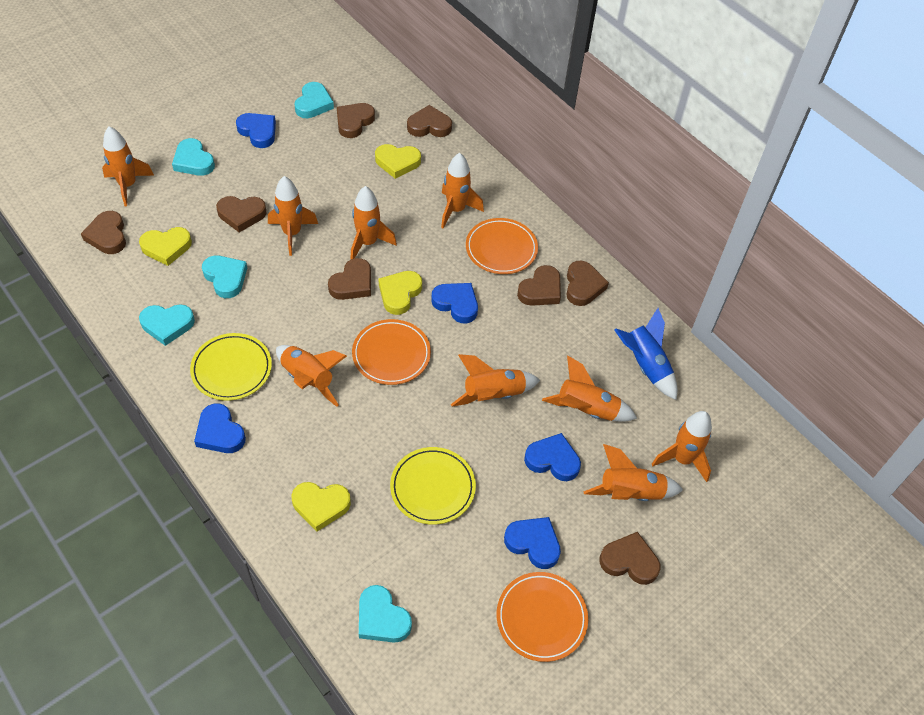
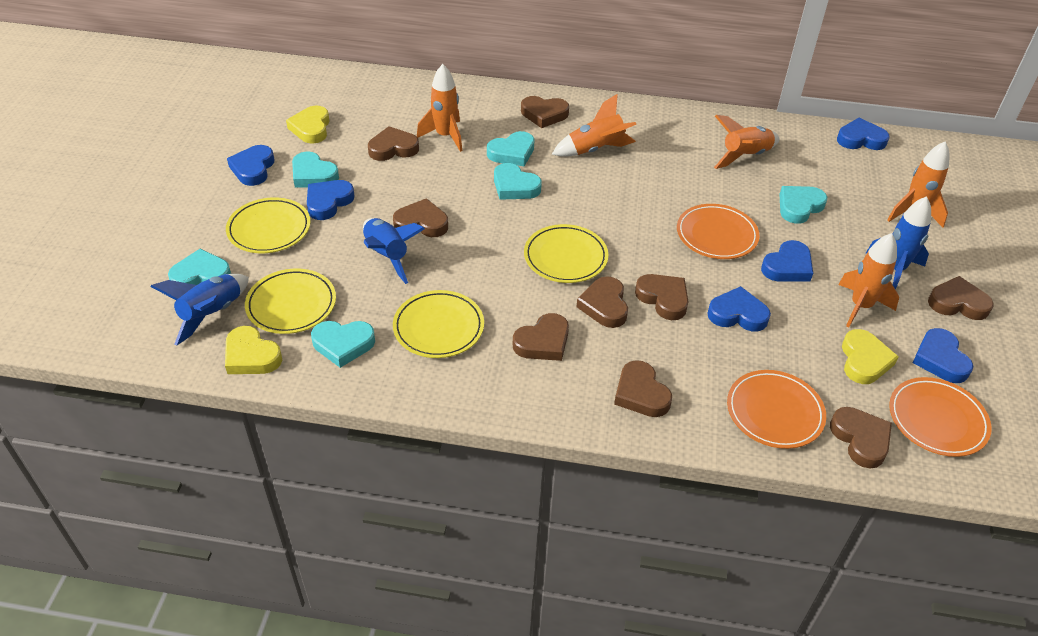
blue heart: [194,403,246,453] [236,113,276,148] [431,283,478,323] [504,517,561,569] [524,433,581,481] = 5 -> [227,145,274,186] [307,180,355,220] [707,286,771,332] [761,240,813,282] [837,118,890,150] [913,328,973,383] = 6
blue rocket: [614,308,678,400] = 1 -> [150,274,249,346] [363,218,425,284] [866,196,931,290] = 3
brown heart: [81,211,126,254] [216,196,267,232] [328,258,371,300] [337,103,375,138] [407,105,452,137] [517,265,561,306] [566,261,609,306] [599,532,660,585] = 8 -> [368,126,419,161] [393,198,448,237] [513,313,569,361] [521,96,569,128] [576,276,628,328] [614,360,672,417] [635,274,688,320] [830,407,892,468] [928,276,994,320] = 9
orange rocket: [102,127,154,206] [268,176,318,256] [276,345,347,407] [350,186,397,260] [441,153,484,228] [451,354,540,407] [542,356,637,422] [583,444,683,501] [652,411,712,482] = 9 -> [417,64,462,152] [552,94,636,157] [714,115,779,169] [838,233,899,327] [887,141,949,228] = 5
turquoise heart: [139,304,195,346] [172,138,215,176] [202,255,247,298] [294,82,334,118] [359,585,412,643] = 5 -> [168,249,231,285] [292,151,339,188] [311,321,375,368] [487,131,535,166] [494,163,542,200] [779,186,827,224] = 6
yellow heart: [139,227,192,266] [291,482,351,532] [375,144,421,179] [379,271,422,315] = 4 -> [225,326,282,374] [286,105,330,144] [842,329,899,384] = 3
yellow plate: [190,333,272,401] [390,447,476,525] = 2 -> [226,197,311,253] [245,269,336,334] [393,290,484,358] [524,224,608,283] = 4

